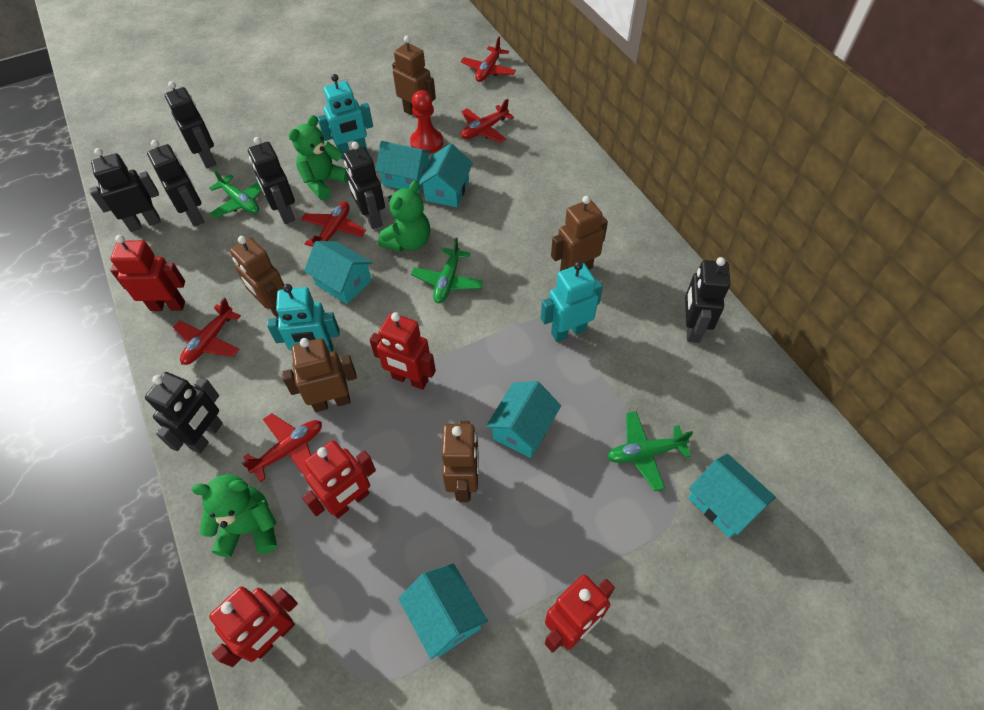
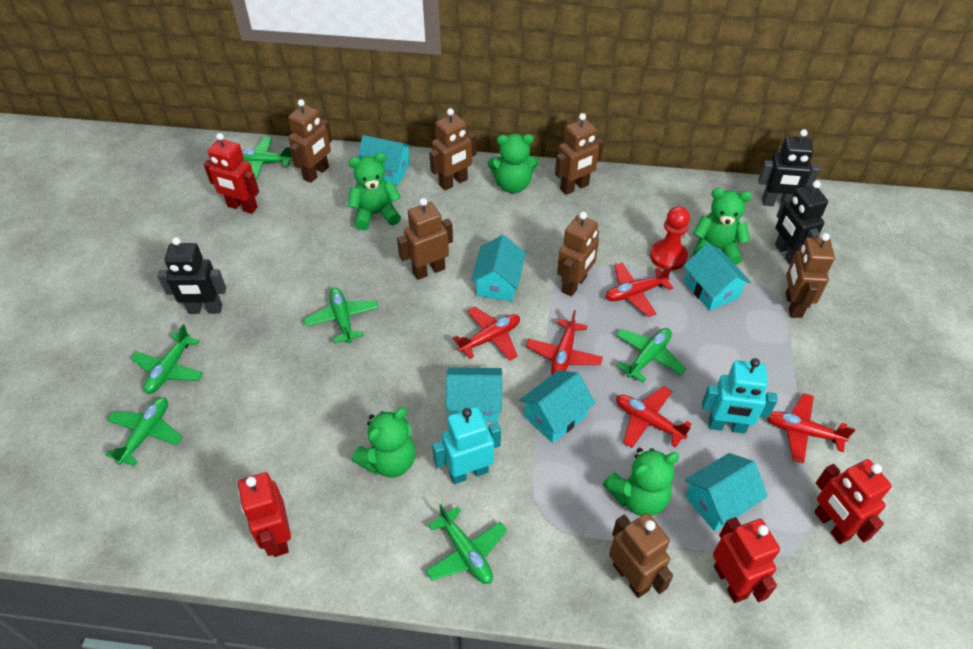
black robot: [89,148,161,232] [145,372,223,454] [147,140,204,227] [165,81,216,168] [248,137,295,224] [343,142,385,229] [685,257,730,343] = 7 -> [157,237,226,314] [758,129,820,206] [775,181,828,265] = 3
brown robot: [230,236,284,318] [282,338,357,412] [392,36,436,119] [442,421,479,502] [551,196,608,271] = 5 -> [288,99,332,183] [397,198,453,280] [429,108,477,190] [555,113,604,195] [557,212,599,296] [609,513,673,598] [786,233,835,318] = 7
green plane: [209,169,262,218] [411,238,483,303] [607,411,693,491] = 3 -> [106,397,183,466] [131,324,203,394] [242,137,292,180] [304,287,379,344] [426,504,507,584] [616,328,686,382] = 6
green teddy bear: [192,474,277,557] [289,115,348,200] [378,180,430,252] = 3 -> [348,153,401,230] [352,407,416,478] [488,134,539,193] [603,448,680,516] [693,188,752,265] = 5
red robot: [110,235,185,311] [209,586,298,667] [302,440,376,518] [369,312,436,390] [545,575,615,653] = 5 -> [204,133,259,214] [238,472,291,557] [713,517,780,603] [814,459,892,544] = 4
turquoise robot: [267,284,340,352] [317,74,373,159] [541,261,603,342] = 3 -> [432,407,501,484] [702,358,778,434] = 2

